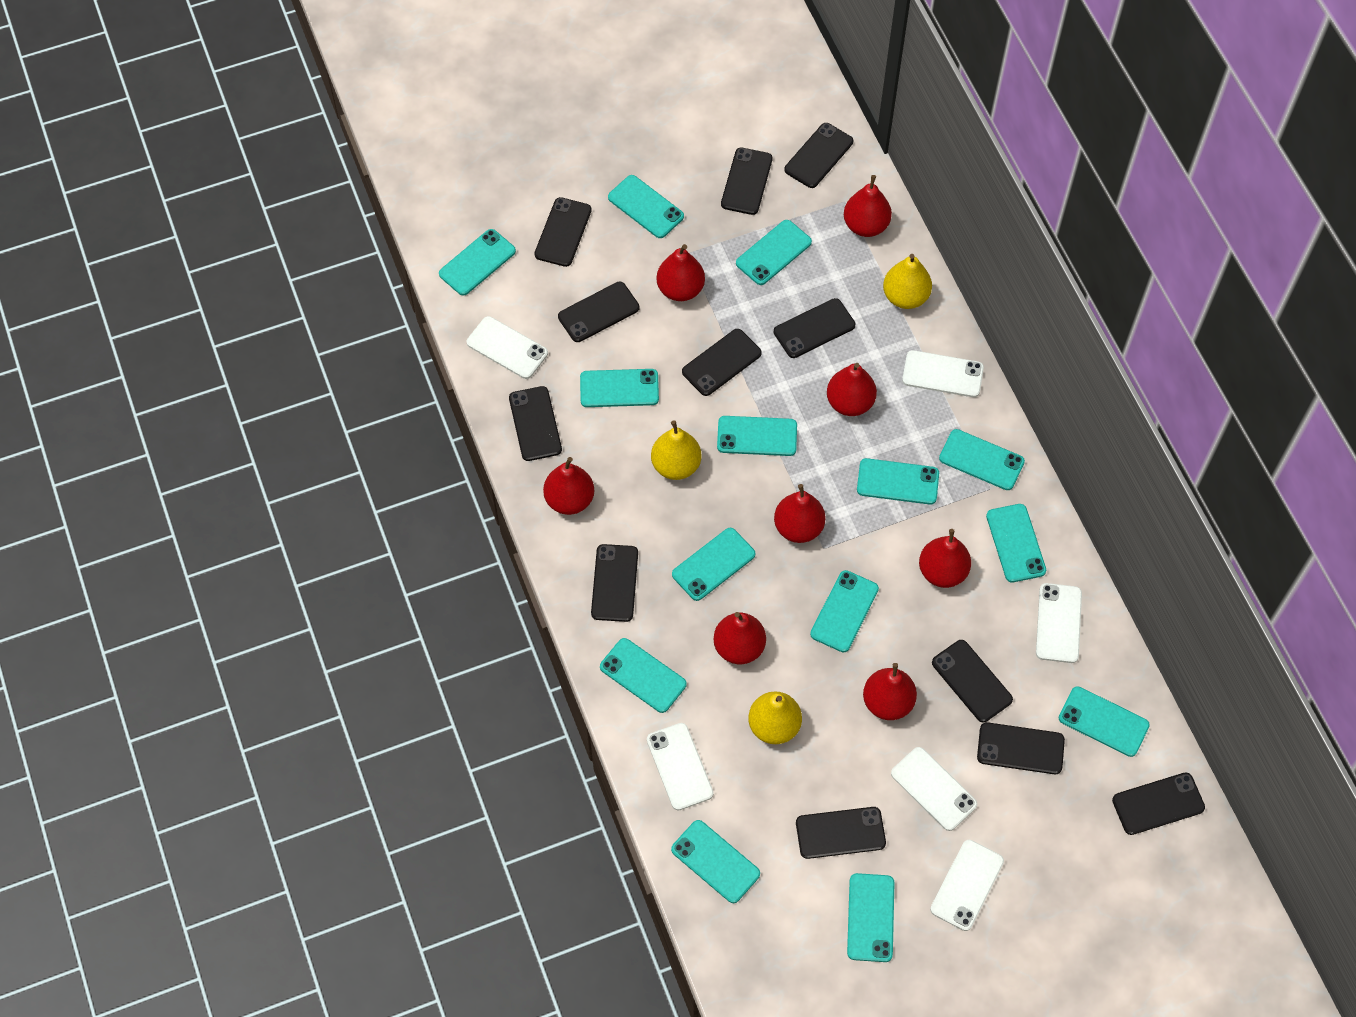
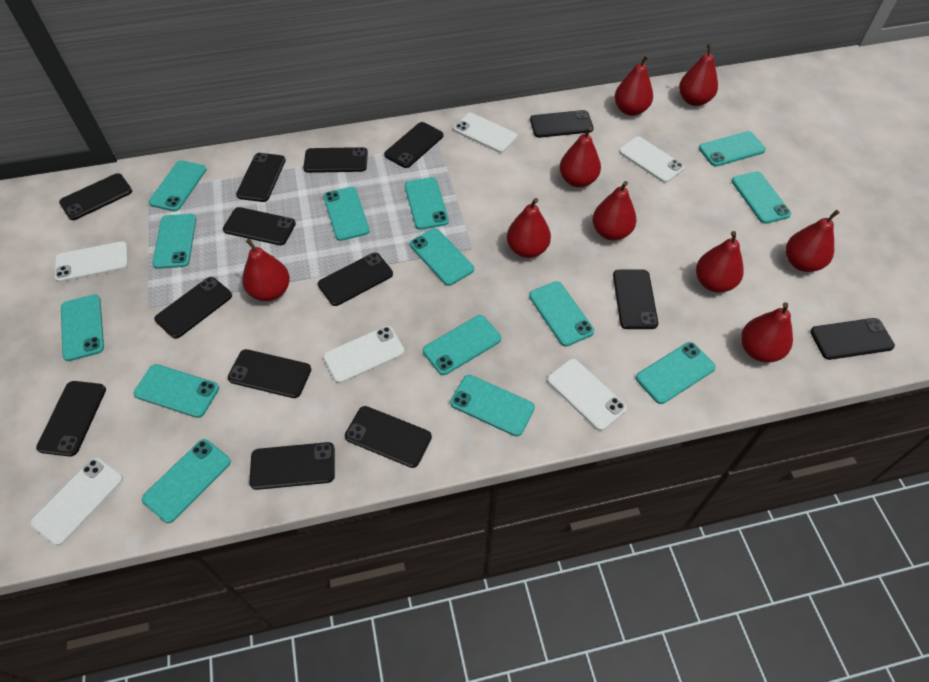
black phone: [509,386,562,461] [534,197,592,267] [558,282,639,342] [591,544,638,622] [682,329,762,396] [721,147,773,215] [774,298,855,358] [784,123,853,188] [796,807,886,859] [932,640,1013,722] [977,722,1065,774] [1112,773,1205,835] = 12 -> [36,381,106,457] [59,173,132,220] [154,277,232,339] [223,207,296,245] [228,349,311,398] [236,153,286,202] [249,442,335,490] [303,147,368,173] [318,253,393,306] [345,406,432,468] [384,122,443,168] [530,110,594,138] [613,270,658,329] [810,318,895,360] = 14
red pear: [543,457,594,515] [657,244,705,301] [713,612,766,664] [774,484,825,543] [827,363,877,416] [844,175,892,237] [863,663,917,720] [919,529,971,588] = 8 -> [242,239,290,301] [507,198,551,258] [560,127,601,188] [592,181,637,241] [615,55,653,116] [679,43,718,106] [696,231,744,293] [741,302,793,362] [786,210,840,272] = 9
yellow pear: [651,420,701,480] [748,691,802,744] [883,254,932,309] = 3 -> none = 0

